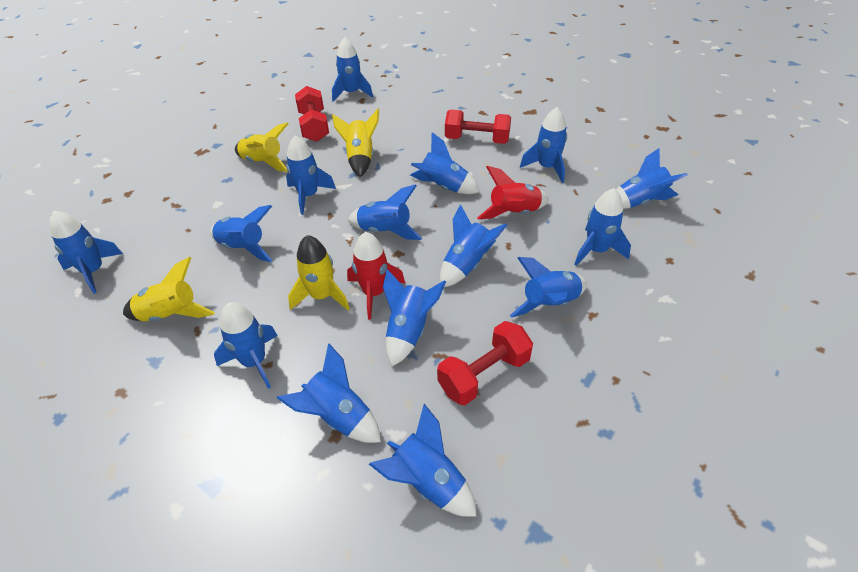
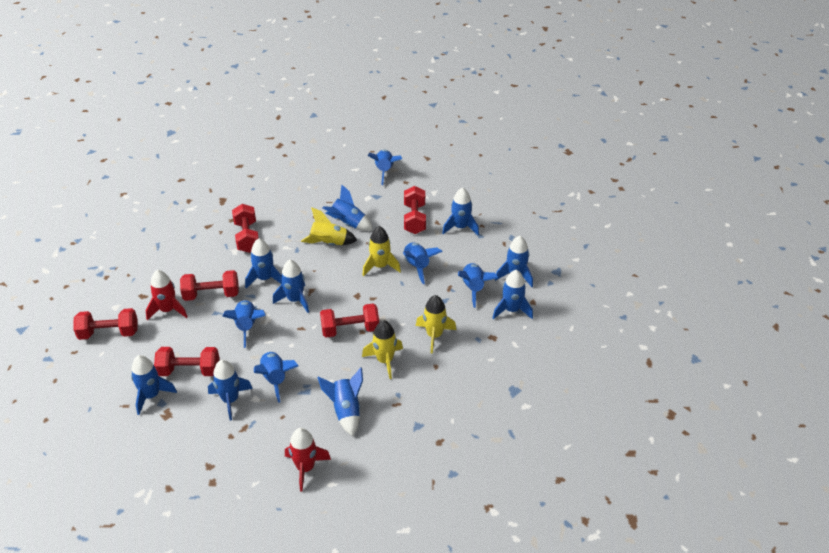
blue rocket: [50,211,123,294] [210,205,272,262] [214,302,278,389] [277,344,381,443] [286,135,336,215] [332,37,373,102] [348,184,422,240] [369,404,476,517] [383,269,446,366] [410,132,480,194] [440,204,507,287] [510,257,587,318] [520,107,567,183] [574,188,631,266] [616,148,688,209] = 15 -> [131,355,177,415] [208,360,253,420] [222,300,266,348] [245,238,282,288] [254,351,299,403] [273,260,309,313] [317,367,363,436] [322,184,373,231] [367,150,402,185] [403,242,443,284] [442,187,479,235] [458,263,498,308] [493,270,533,319] [495,236,533,287] = 14
red dumbbell: [295,86,329,142] [437,321,533,405] [445,110,511,144] = 3 -> [73,308,137,340] [154,347,219,376] [180,270,239,301] [232,204,259,253] [320,304,379,338] [404,186,426,234] = 6

